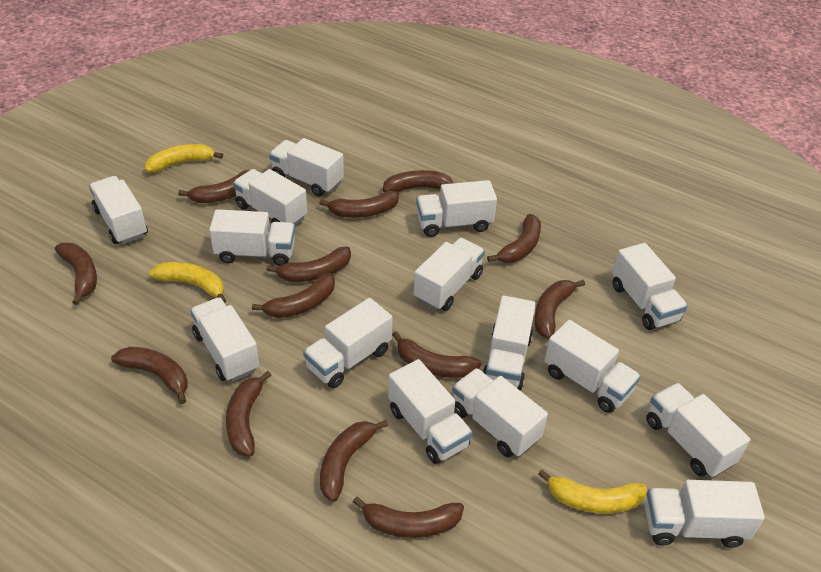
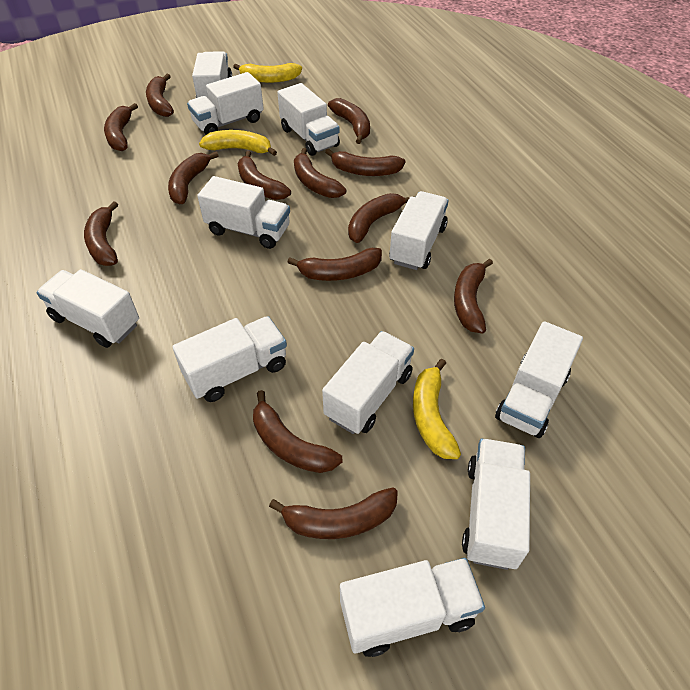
white truck: [89,176,148,244] [190,297,259,382] [209,209,295,266] [233,169,307,225] [269,138,344,197] [303,298,393,388] [388,359,473,464] [414,238,485,311] [416,180,497,237] [452,368,548,457] [483,295,536,390] [544,320,641,413] [612,243,688,330] [645,480,765,548] [646,383,751,478] = 15 -> [37,269,139,348] [172,316,287,402] [187,72,264,135] [192,51,232,98] [197,176,290,249] [277,83,340,156] [322,331,414,434] [340,558,485,657] [389,191,449,270] [462,439,530,570] [495,321,583,438] = 11

